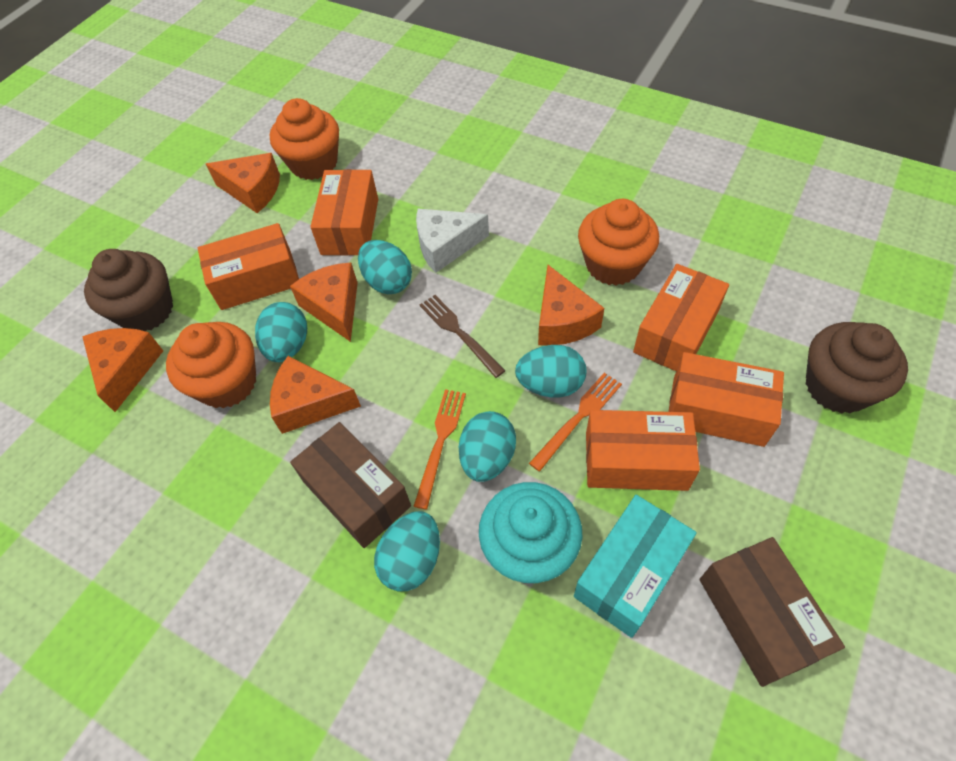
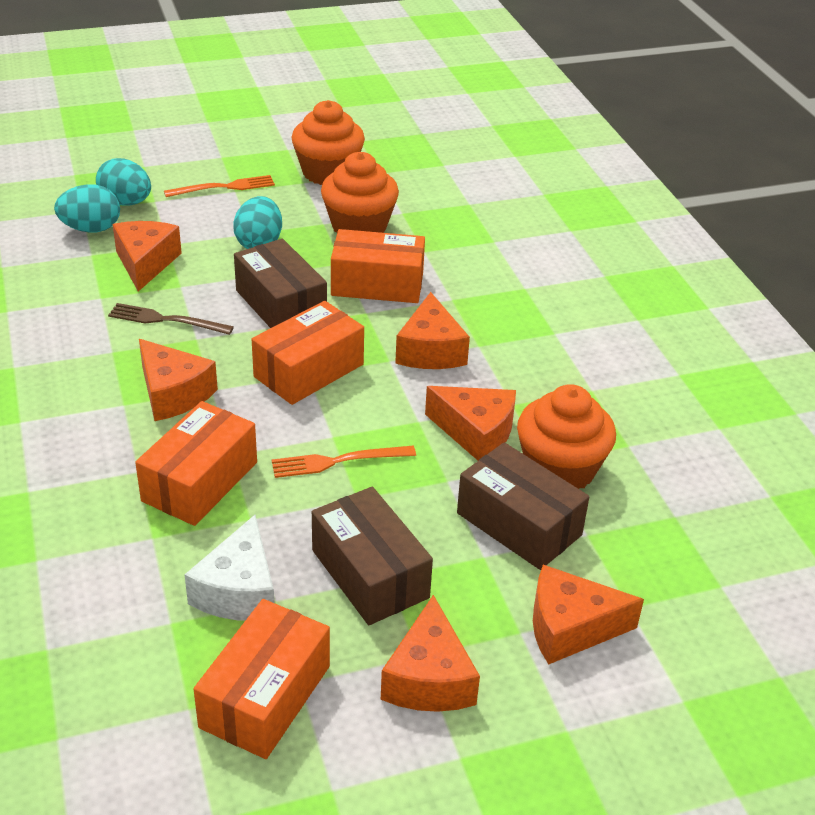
brown box: [290,422,411,548] [699,537,845,687] = 2 -> [234,239,327,328] [312,487,433,625] [457,442,589,570] = 3
brown cupcake: [84,249,173,331] [806,322,908,414] = 2 -> none = 0
orange box: [198,223,299,310] [310,169,378,256] [586,410,700,491] [633,264,729,371] [668,352,784,447] = 5 -> [135,401,257,526] [194,599,330,759] [251,301,364,405] [331,229,425,303] = 4
orange cheese: [82,328,163,412] [206,153,280,213] [270,356,361,434] [290,263,358,342] [538,265,604,345] = 5 -> [113,221,182,292] [139,339,218,421] [381,595,480,712] [395,292,470,369] [425,386,516,460] [533,565,644,665] = 6
turquoise box: [574,495,697,638] = 1 -> none = 0
turquoise cupcake: [479,482,583,583] = 1 -> none = 0
turquoise egg: [255,302,307,362] [358,240,412,294] [374,511,440,591] [459,411,516,482] [515,345,587,398] = 5 -> [54,184,120,232] [96,158,151,206] [233,196,282,249] = 3

